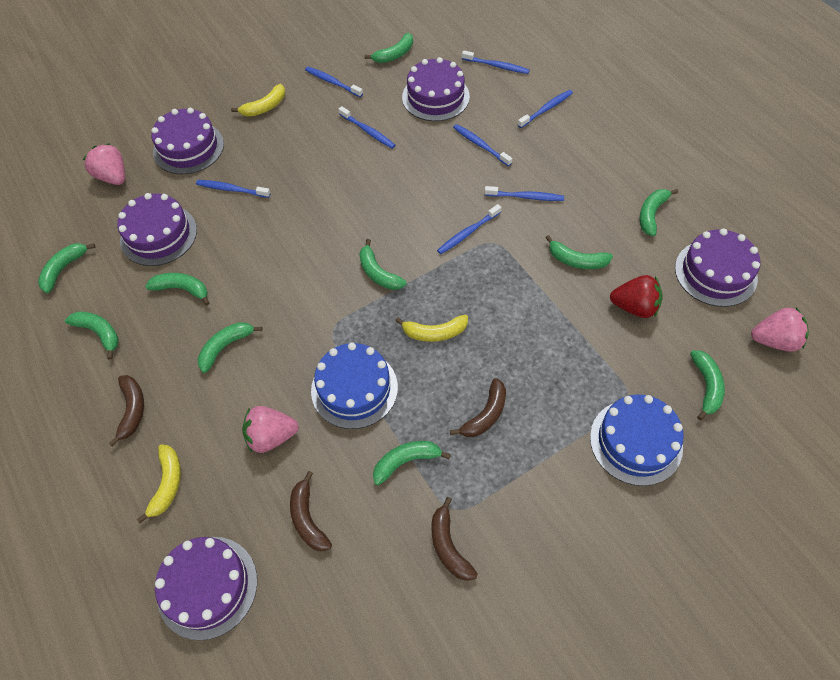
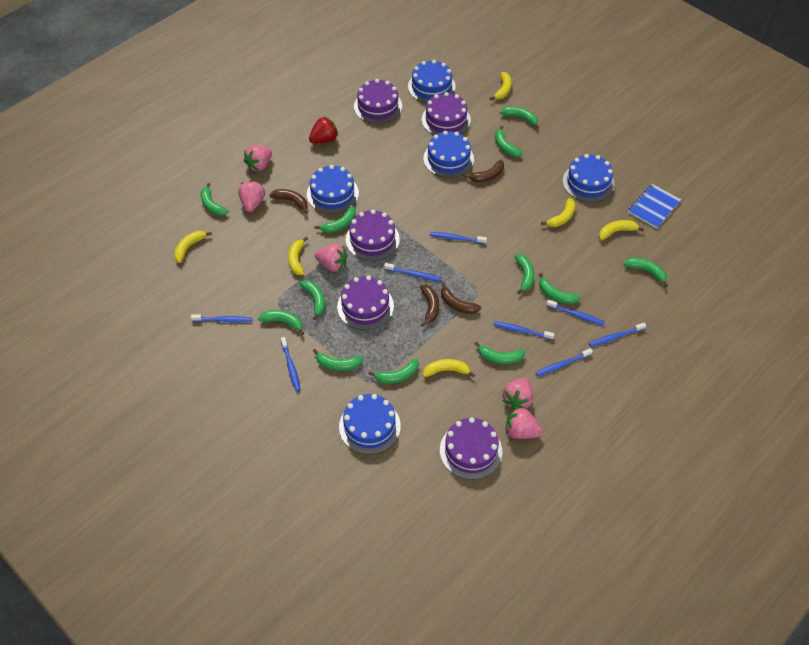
blue cake: [311,343,398,429] [590,395,684,486] = 2 -> [307,165,359,214] [339,394,401,454] [408,60,456,103] [423,131,474,178] [563,154,615,202] = 5
blue notebook: none = 0 -> [628,184,681,229] = 1
green banana: [38,243,95,293] [65,311,119,360] [145,273,209,306] [198,322,263,373] [359,239,407,290] [364,33,413,63] [373,441,451,485] [545,235,613,269] [639,189,678,236] [690,350,725,420] = 10 -> [201,183,228,216] [258,310,304,335] [299,280,325,320] [313,349,363,371] [315,206,356,233] [369,358,419,384] [475,342,525,364] [495,126,523,157] [500,107,539,129] [514,254,534,294] [539,273,581,304] [624,258,668,287] = 12
pink strawberry: [83,143,125,185] [242,406,299,453] [751,308,809,352] = 3 -> [238,180,265,212] [244,146,272,171] [315,244,348,272] [502,378,533,410] [506,407,543,439] = 5
yellow banana: [137,444,181,523] [231,84,285,117] [395,315,468,342] = 3 -> [174,231,212,263] [288,237,308,275] [423,359,475,377] [490,72,512,100] [541,198,575,227] [599,220,644,240] = 6

